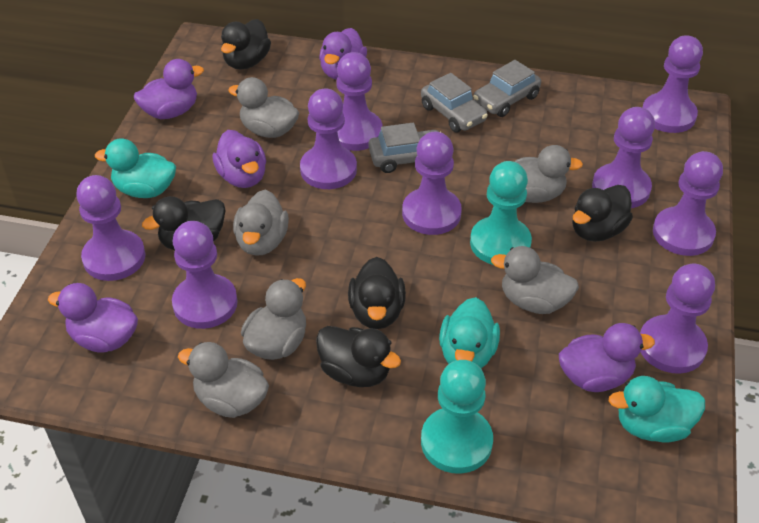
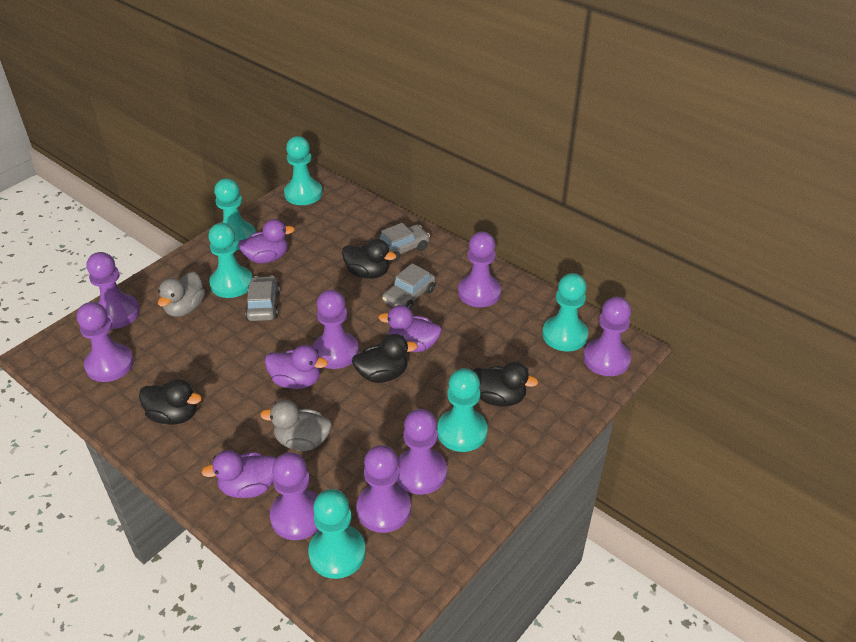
black duck: [142,196,226,250] [221,19,271,70] [316,326,401,387] [348,257,406,329] [572,185,633,242] = 5 -> [139,379,202,425] [342,239,396,279] [352,334,418,383] [473,362,538,407] = 4
grey duck: [178,342,269,418] [228,77,299,138] [233,190,289,256] [241,278,306,360] [491,246,579,314] [515,145,583,203] = 6 -> [158,272,205,317] [260,400,332,451] = 2
purple duck: [48,283,138,353] [134,59,204,119] [212,130,266,188] [319,28,367,80] [559,323,655,392] = 5 -> [201,450,276,498] [238,219,295,263] [265,345,328,389] [378,305,442,352] = 4
purple pawn: [76,175,146,281] [172,221,238,329] [300,89,357,189] [336,52,383,151] [402,132,462,235] [592,107,655,208] [640,263,715,374] [642,35,703,133] [653,151,723,256] = 9 -> [77,302,134,382] [86,252,140,329] [270,452,319,540] [312,290,359,369] [356,445,411,533] [397,409,447,495] [458,232,501,307] [583,297,631,376] = 8
turquoise duck: [95,138,176,198] [439,297,500,368] [609,376,705,442] = 3 -> none = 0
turquoise pawn: [421,360,493,474] [470,161,532,265] = 2 -> [208,223,253,298] [214,178,256,250] [284,136,322,205] [308,489,366,579] [437,368,488,452] [542,273,588,351] = 6

